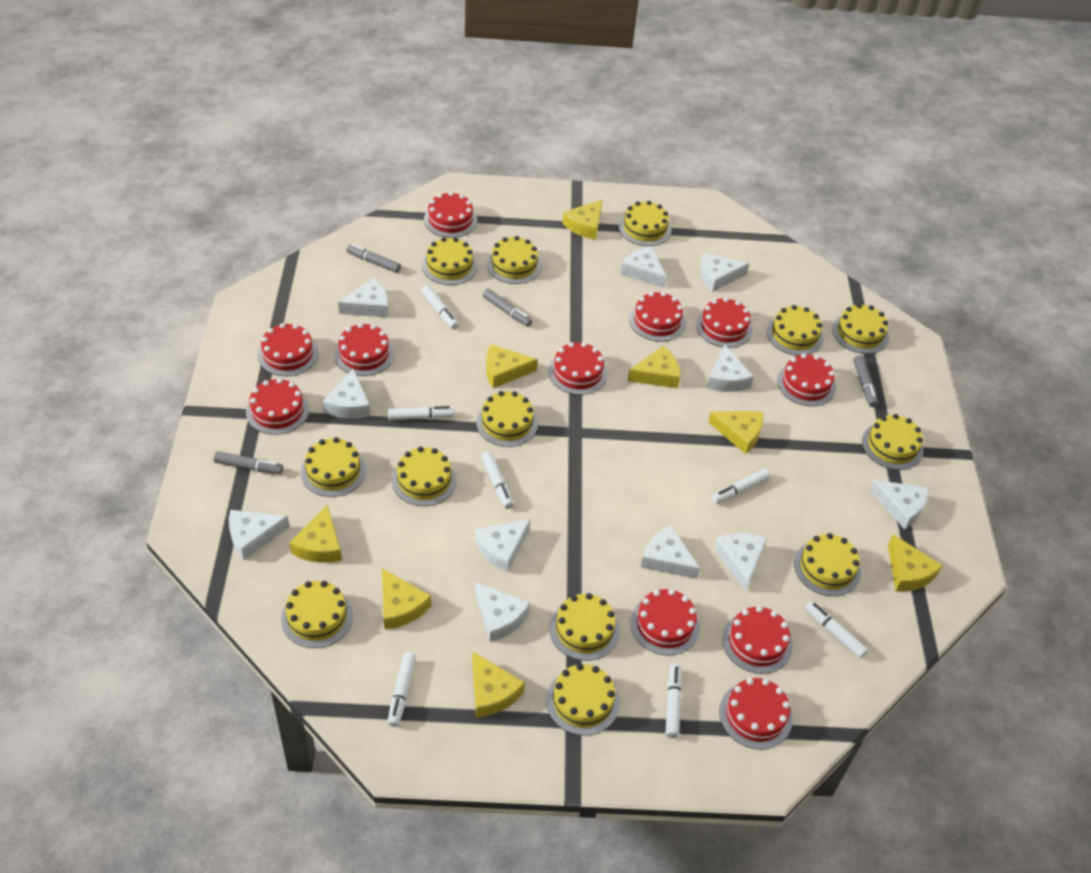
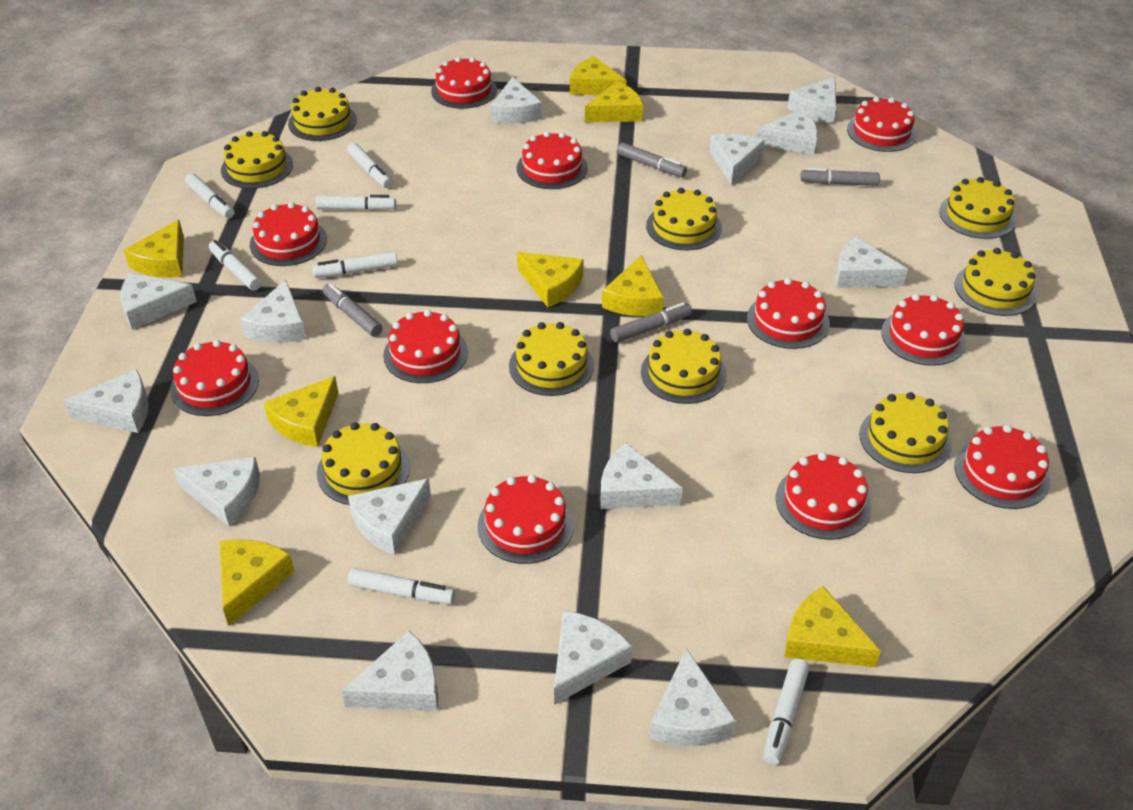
white cheese: [229,510,289,560] [323,368,370,419] [338,278,389,318] [475,519,531,573] [475,582,530,642] [620,246,667,288] [641,525,700,579] [700,253,749,292] [707,344,754,392] [714,533,767,591] [869,480,928,529] = 11 -> [64,369,148,433] [120,273,197,330] [174,457,260,527] [240,280,306,343] [342,631,438,711] [348,478,431,555] [491,77,542,124] [554,611,632,705] [600,443,683,509] [650,648,736,746] [710,134,765,185] [756,109,818,154] [787,76,836,123] [835,237,908,288] = 14
yellow cake: [281,581,353,648] [301,437,366,497] [392,447,457,506] [422,237,478,285] [476,391,538,447] [487,236,542,284] [546,664,619,736] [549,593,620,661] [619,201,672,246] [767,305,823,356] [794,533,861,596] [832,304,889,354] [862,414,923,470] = 13 -> [221,131,293,189] [288,87,357,141] [317,422,410,505] [509,322,594,396] [641,329,727,404] [646,188,722,250] [859,392,952,473] [939,177,1016,239] [955,248,1037,316] = 9

